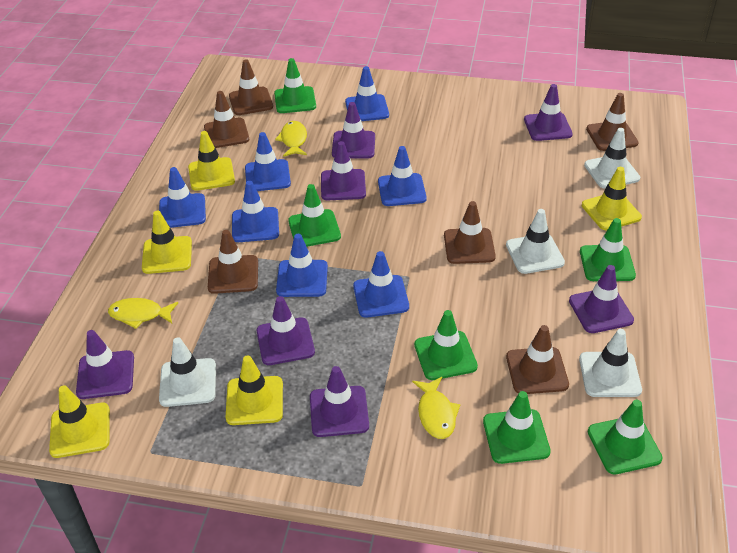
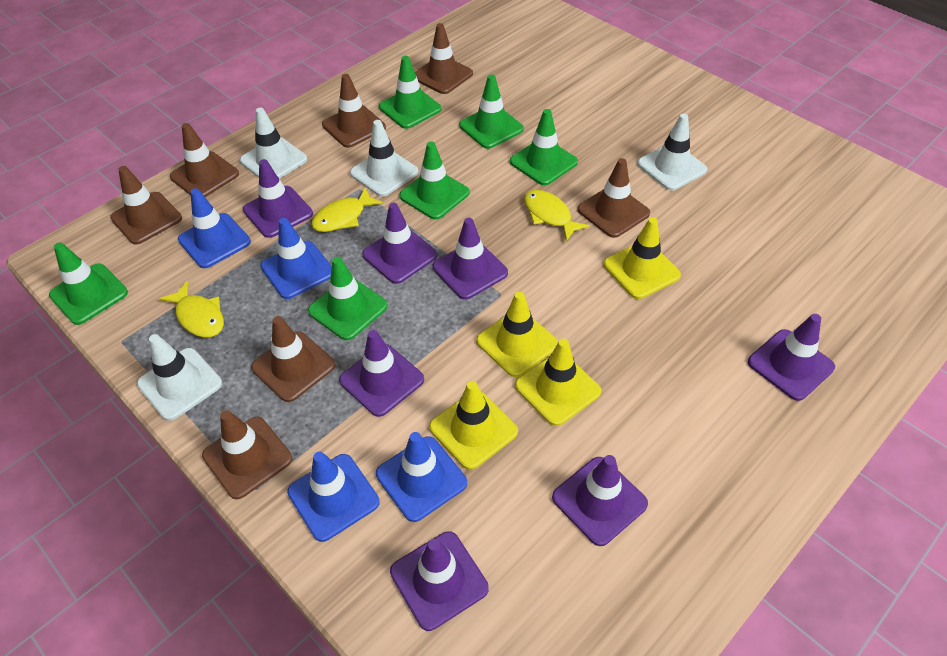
blue traffic cone: [159,167,206,228] [232,181,279,242] [245,132,291,191] [276,234,328,297] [345,66,389,121] [353,251,409,318] [378,146,427,206] = 7 -> [178,188,251,268] [261,218,332,299] [287,452,380,542] [376,432,467,522] = 4
brown traffic cone: [204,91,249,148] [208,230,258,294] [229,59,273,115] [444,201,496,264] [506,325,569,394] [586,93,639,151] = 6 -> [110,166,182,245] [170,123,239,197] [202,410,292,499] [251,316,336,402] [322,74,386,148] [415,23,473,94] [577,158,650,238] = 7
yellow traffic cone: [49,385,110,458] [142,211,192,274] [188,131,235,191] [226,355,283,425] [582,167,642,231] = 5 -> [429,381,518,470] [476,292,558,377] [515,339,601,426] [603,217,681,299] = 4

